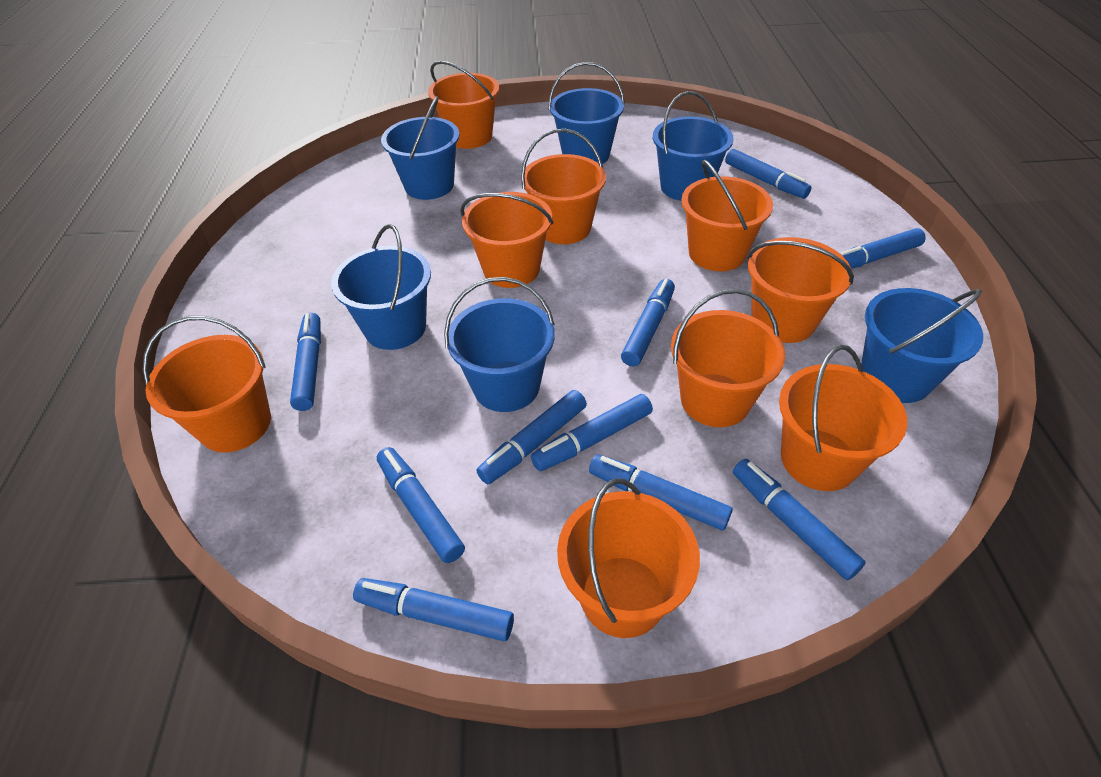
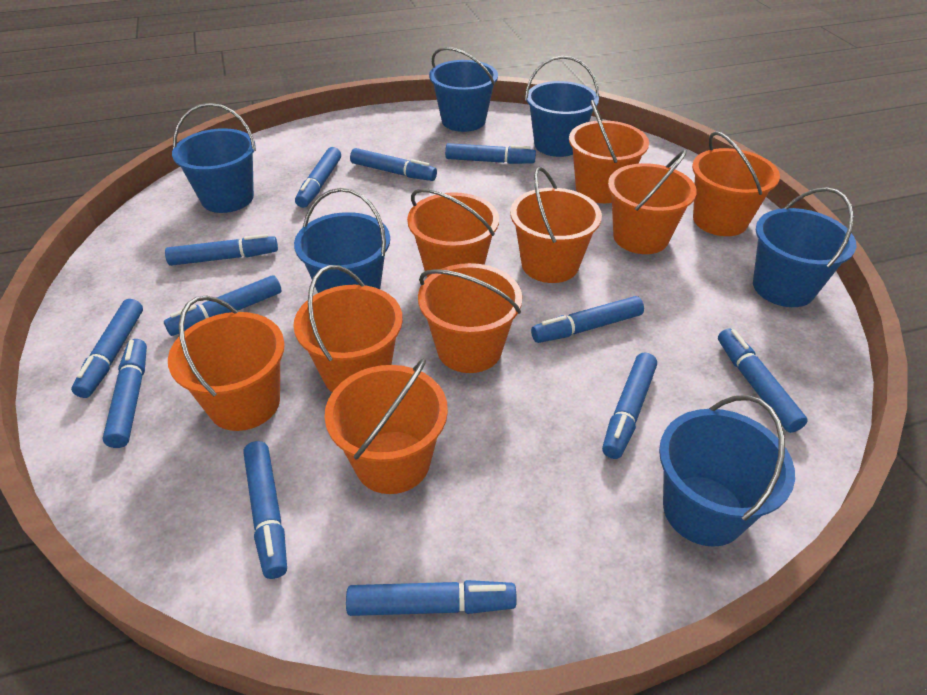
blue marker: [290,313,321,411] [353,578,514,641] [377,447,465,563] [476,390,587,484] [531,394,653,471] [589,454,733,530] [621,279,675,367] [725,149,812,199] [733,459,866,580] [840,228,926,269] = 10 -> [71,299,143,398] [102,339,147,448] [164,275,282,336] [165,234,278,266] [243,441,287,579] [295,147,341,208] [346,580,517,616] [350,148,437,181] [445,143,536,164] [531,296,644,343] [602,353,657,459] [718,328,808,433] = 12

